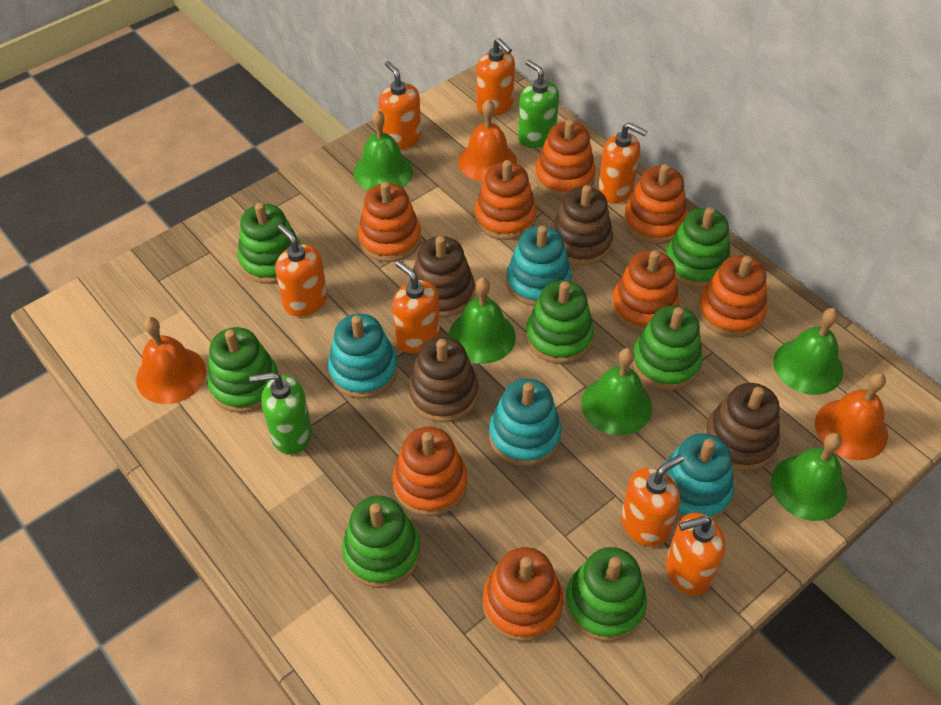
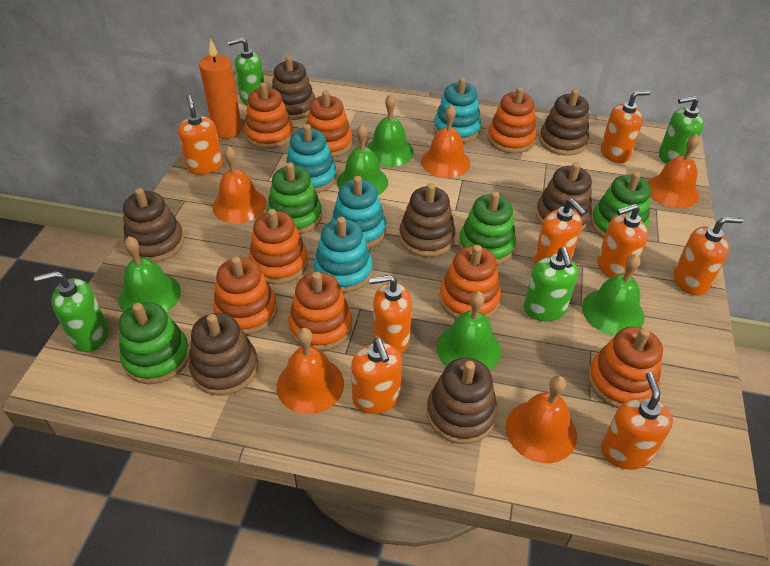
brown stacking toy: [408,336,478,422] [410,236,475,317] [551,185,613,266] [704,383,780,471] = 4 -> [123,188,184,263] [189,313,258,396] [272,56,315,120] [399,183,455,257] [427,358,498,444] [536,162,592,232] [539,89,589,156] = 7
green soap dispenser: [249,372,312,455] [518,60,559,148] = 2 -> [34,271,108,352] [228,38,264,105] [524,247,578,321] [659,96,704,164] = 4
green stacking toy: [207,327,279,413] [238,203,301,284] [342,495,421,588] [526,280,594,364] [565,547,647,642] [632,305,703,390] [666,207,730,288] = 7 -> [119,302,190,384] [267,162,322,235] [459,191,516,265] [591,171,651,238] = 4
orange bell: [136,317,206,404] [458,99,517,182] [815,373,888,460] = 3 -> [213,146,266,223] [277,328,344,414] [421,105,470,178] [506,376,577,463] [647,134,700,208] = 5
orange candle: none = 0 -> [199,38,242,139] = 1
orange soap dispenser: [275,224,328,316] [378,61,421,150] [392,261,440,353] [476,38,515,116] [598,122,647,203] [621,455,684,547] [666,513,725,595] = 7 -> [178,95,223,175] [351,338,402,414] [369,275,412,354] [534,199,586,264] [597,204,648,278] [601,90,651,163] [601,372,673,470] [674,217,743,296] = 8

